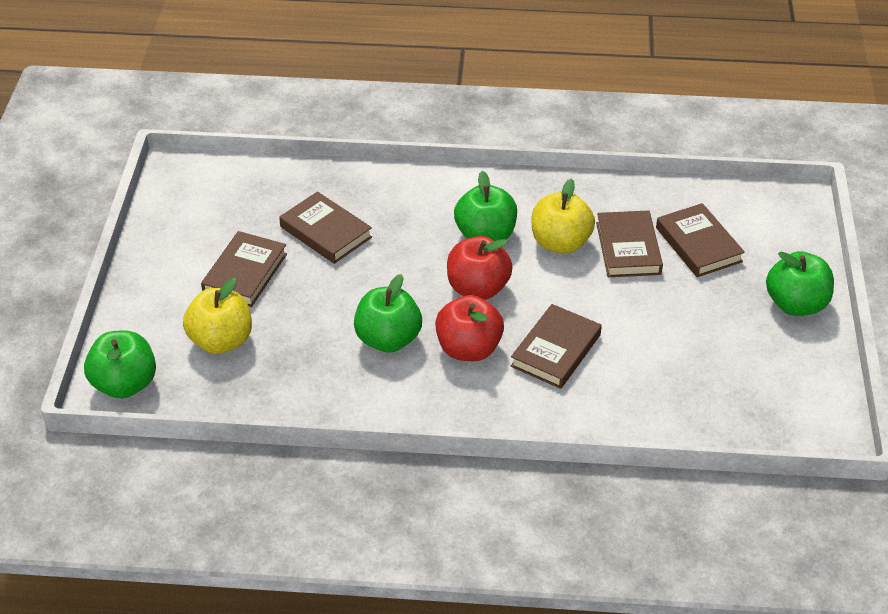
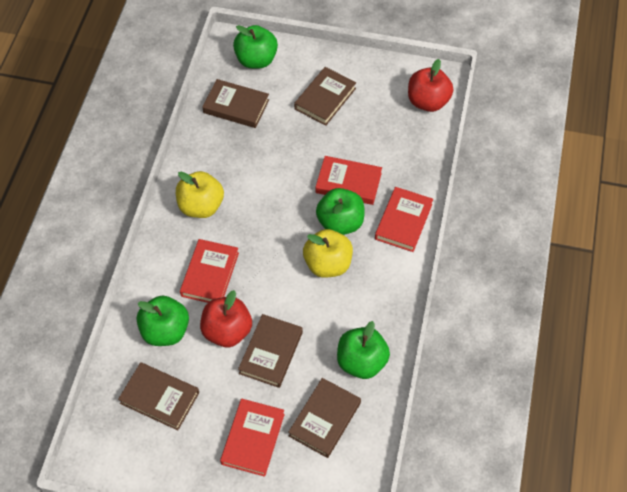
red book: none = 0 -> [180,239,239,303] [220,399,285,477] [315,156,382,205] [375,187,433,252] = 4

